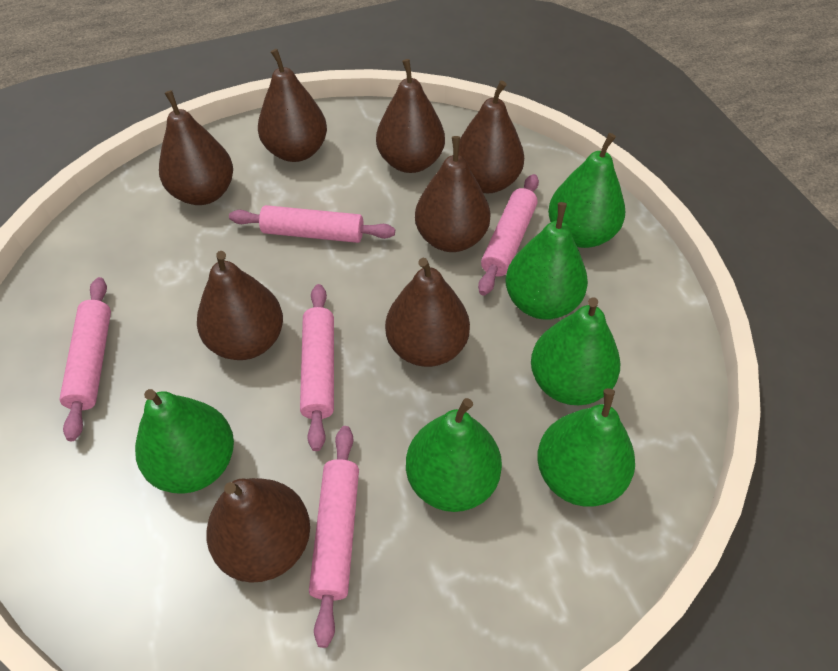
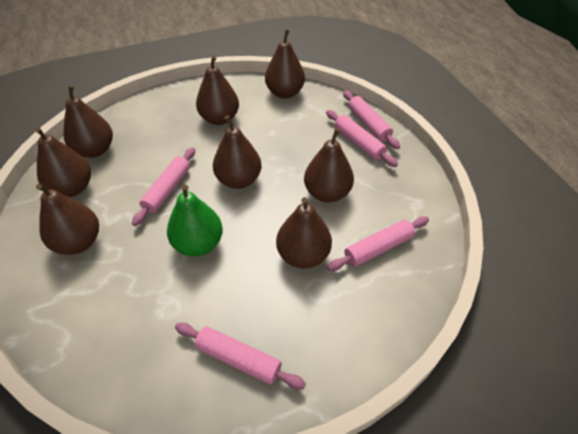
green pear: [135,389,234,494] [406,398,502,512] [506,202,588,320] [531,297,620,405] [537,388,635,507] [548,133,625,248] = 6 -> [167,185,223,257] = 1

